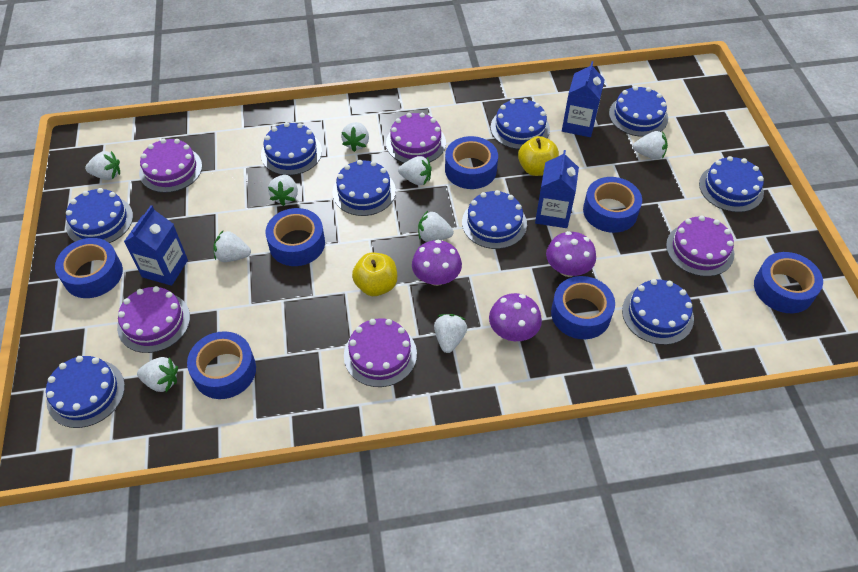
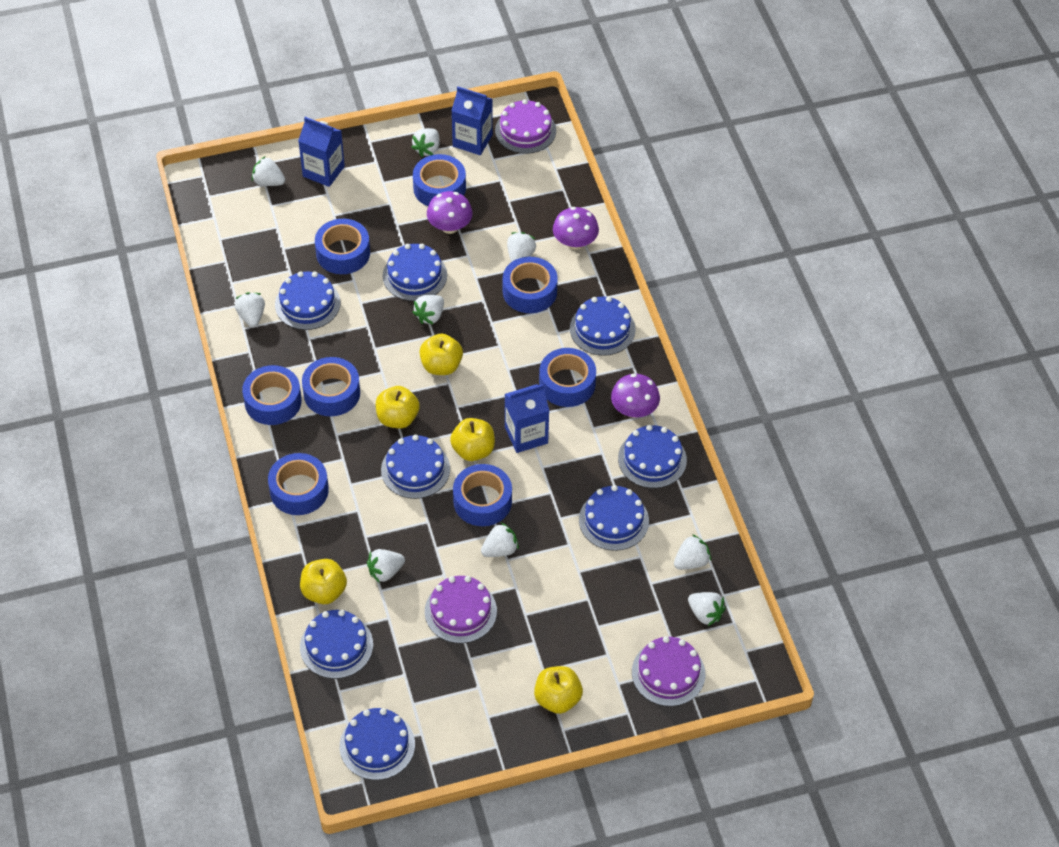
blue cake: [46,356,125,428] [66,188,133,243] [261,122,322,175] [333,160,396,216] [462,190,527,249] [491,98,550,149] [609,86,668,137] [622,279,694,345] [699,156,764,212] = 9 -> [275,271,340,330] [300,610,373,679] [340,708,415,780] [381,435,450,499] [383,244,447,301] [570,296,636,356] [579,485,649,551] [618,425,687,488] = 8
blue tape: [55,238,123,298] [187,331,256,399] [265,208,325,266] [445,136,498,189] [551,276,615,339] [583,177,642,233] [754,252,823,313] = 7 -> [242,365,302,425] [268,453,329,515] [302,357,360,416] [315,219,370,274] [413,154,466,206] [453,464,512,526] [503,257,558,313] [539,348,596,407] = 8
purple cake: [117,286,190,353] [139,139,202,193] [344,318,417,387] [386,113,446,163] [666,216,734,277] = 5 -> [425,576,497,643] [495,99,556,154] [632,636,705,706] = 3
yellow apple: [352,253,397,296] [518,136,559,176] = 2 -> [300,559,347,604] [376,386,420,428] [419,334,463,375] [450,418,495,461] [534,666,583,714] = 5

